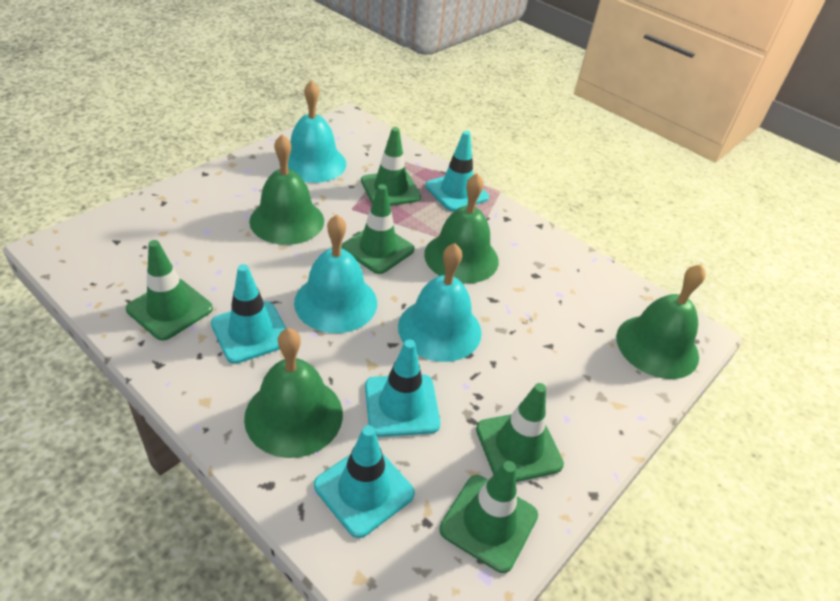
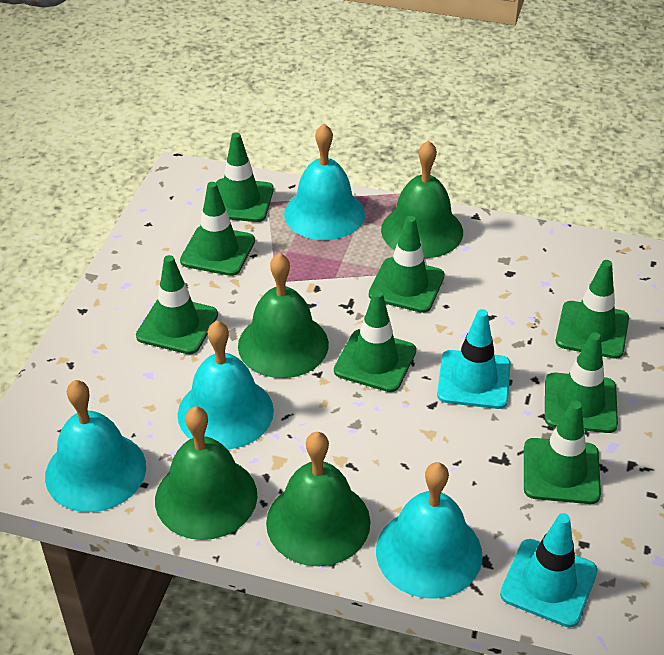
green traffic cone: [126,240,213,341] [342,184,415,274] [361,127,421,206] [439,461,538,573] [476,383,564,482] = 5 -> [136,255,218,354] [180,182,255,276] [216,132,274,222] [334,290,416,392] [369,216,445,313] [524,401,601,504] [545,332,618,433] [556,260,629,359] = 8
turquoise bell: [288,80,346,183] [294,215,377,333] [398,243,482,362] = 3 -> [45,380,146,512] [178,321,274,449] [284,124,365,240] [376,462,483,599] = 4
turquoise traffic cone: [211,264,287,364] [314,425,415,538] [365,339,440,437] [425,131,489,211] = 4 -> [437,309,511,409] [500,513,598,627] = 2

